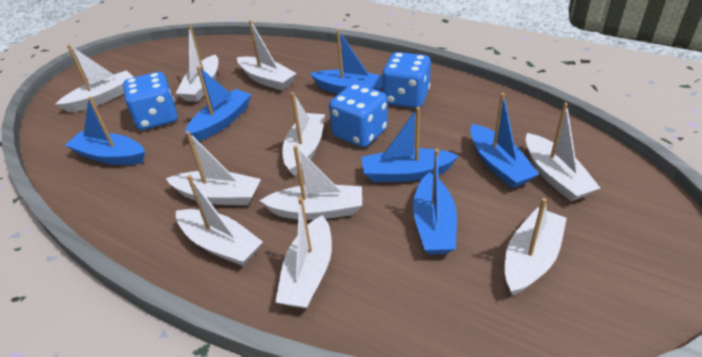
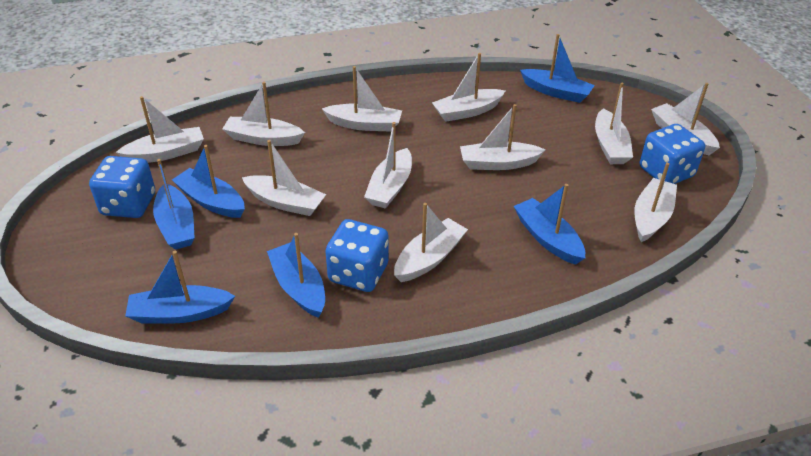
white boat: [56,45,133,113] [166,131,261,205] [175,25,218,102] [176,175,263,266] [237,20,297,91] [259,145,362,220] [275,197,332,309] [282,92,325,176] [505,198,567,296] [526,103,600,201] = 10 -> [116,96,204,163] [222,82,305,146] [242,140,326,216] [322,66,402,131] [364,122,412,209] [394,203,468,282] [432,53,505,122] [460,104,545,170] [595,83,633,164] [634,163,677,242] [651,83,720,155] = 11

